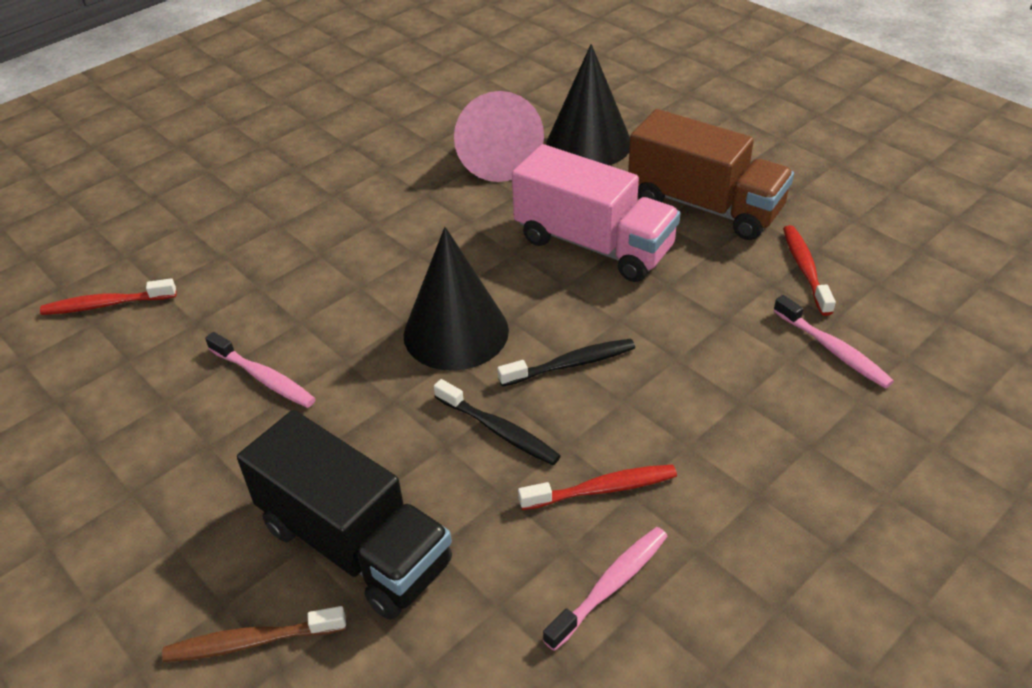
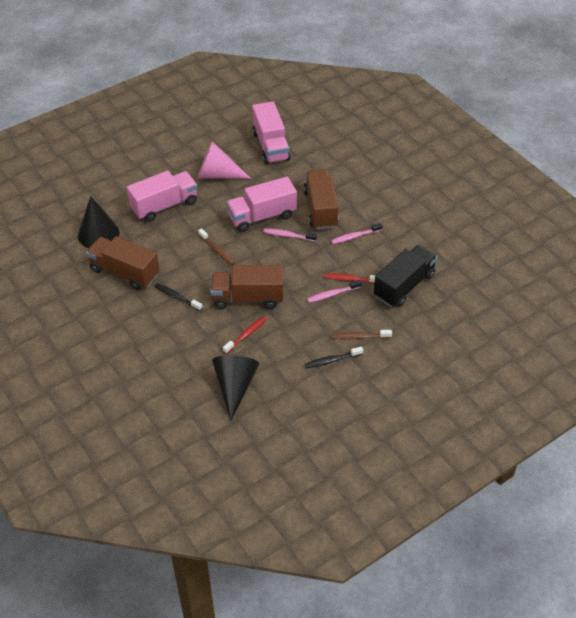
brown toothbrush: [162,606,346,662] = 1 -> [198,228,235,265] [332,330,392,339] = 2
brown truck: [628,109,794,240] = 1 -> [86,236,159,290] [210,265,283,309] [303,169,339,230] = 3
pink truck: [512,144,680,282] = 1 -> [126,171,198,222] [226,177,297,232] [252,101,291,164] = 3
red toothbrush: [40,278,177,315] [518,464,677,510] [783,225,836,316] = 3 -> [223,316,267,354] [324,273,376,283] = 2

